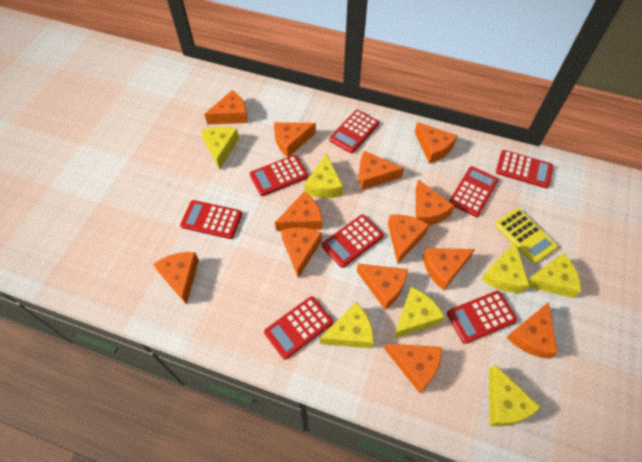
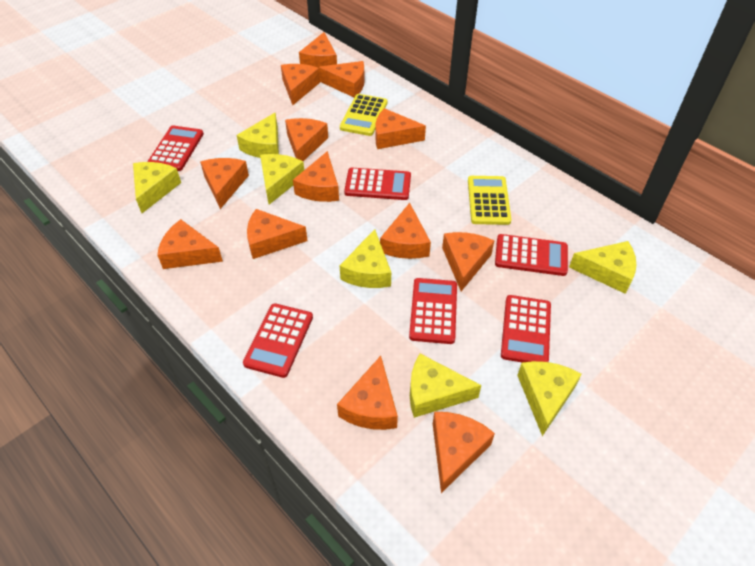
red calculator: [180,200,242,239] [250,155,308,196] [264,296,333,359] [322,215,384,268] [329,110,379,153] [447,291,517,344] [449,166,499,217] [496,150,553,188] = 8 -> [147,126,204,171] [243,303,313,378] [344,168,411,200] [409,278,457,344] [495,234,568,276] [501,295,551,363] = 6
yellow calculator: [495,208,558,264] = 1 -> [340,94,387,136] [468,176,511,225] = 2

